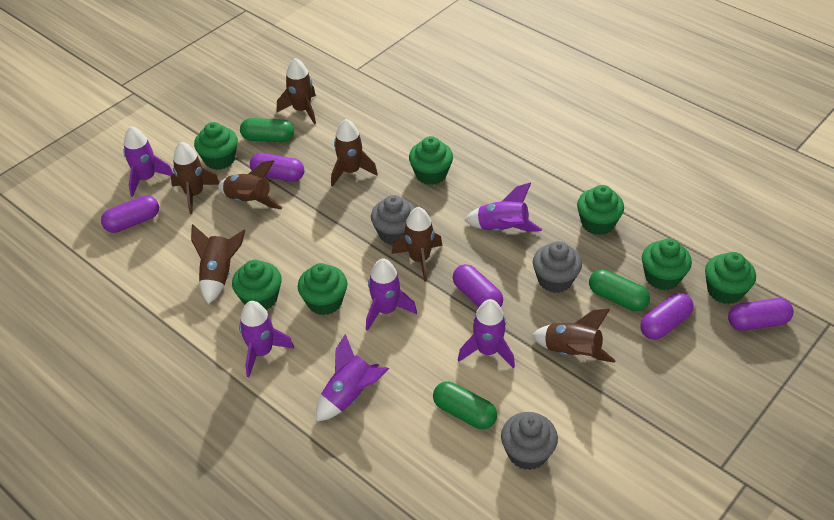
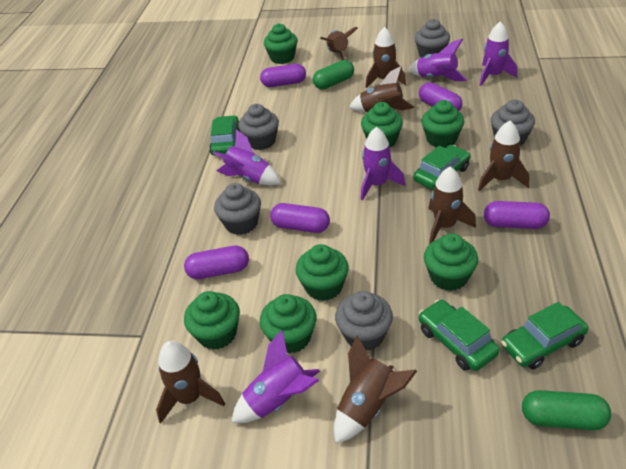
green capsule: [240,118,294,142] [433,382,497,429] [589,269,650,311] = 3 -> [313,60,354,89] [522,390,611,430] = 2
green car: none = 0 -> [209,115,240,156] [413,145,470,190] [419,299,500,371] [501,302,588,369] = 4
grey cupcake: [371,195,415,245] [501,412,558,470] [533,241,582,293] = 3 -> [214,183,261,235] [238,104,279,150] [335,291,393,350] [415,19,450,57] [491,100,535,146] = 5
purple rocket: [123,126,173,197] [239,301,294,377] [316,334,389,422] [366,258,417,331] [458,299,515,368] [464,183,542,231] = 6 -> [213,129,281,185] [232,330,320,423] [361,127,405,201] [408,39,467,81] [479,21,517,86] = 5

